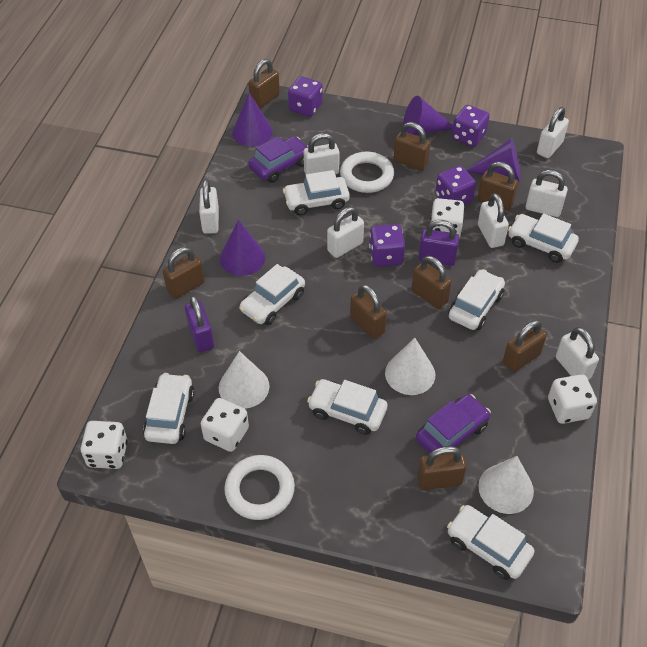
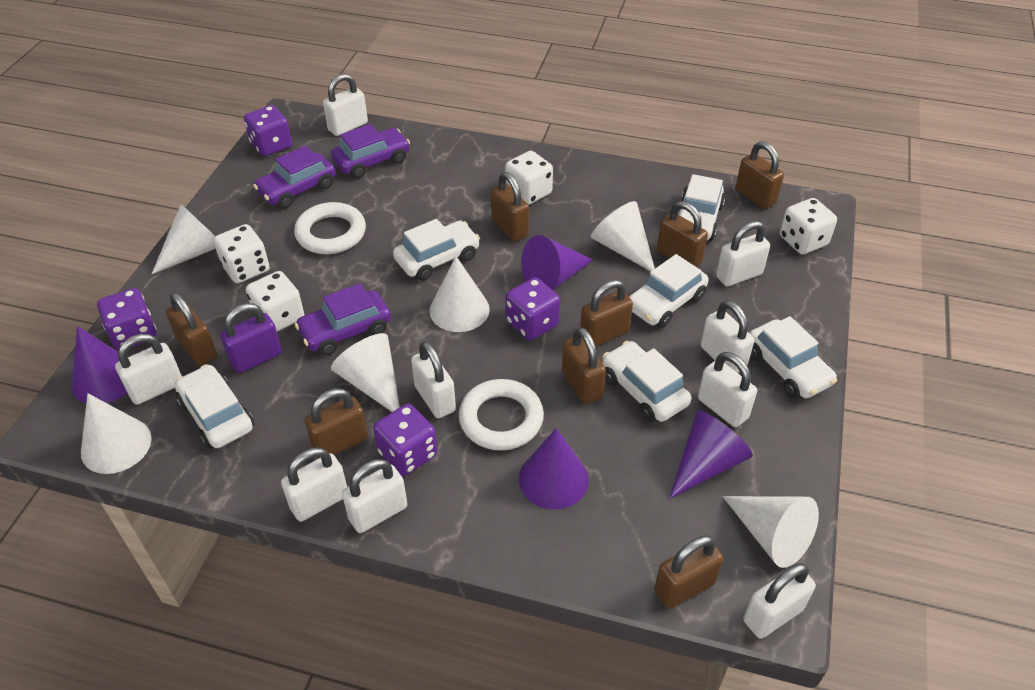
purple car: [248,136,308,183] [416,394,491,453] = 2 -> [253,146,336,209] [295,283,391,355] [331,124,410,179] = 3
purple padlock: [185,295,214,352] [419,220,459,266] = 2 -> [220,303,282,373] = 1
white car: [143,373,195,444] [239,264,305,325] [283,170,350,215] [307,379,388,435] [447,505,535,580] [448,269,505,330] [508,213,579,263] = 7 -> [175,364,254,449] [393,219,480,281] [602,341,691,422] [629,254,709,328] [679,174,725,241] [749,316,837,398] = 6
white cone: [219,351,270,409] [385,338,435,395] [478,456,534,514] = 3 -> [81,393,152,474] [152,204,216,274] [331,333,400,412] [429,256,490,332] [591,201,655,271] [723,496,819,568] = 6
white padlock: [199,179,219,234] [304,133,340,175] [327,207,364,258] [478,193,509,248] [526,170,568,217] [537,107,569,158] [556,327,599,380] = 7 -> [115,334,182,405] [281,447,347,522] [323,74,368,136] [342,459,407,533] [411,341,456,418] [698,352,757,427] [701,300,754,373] [716,221,770,287] [743,563,816,639] = 9

